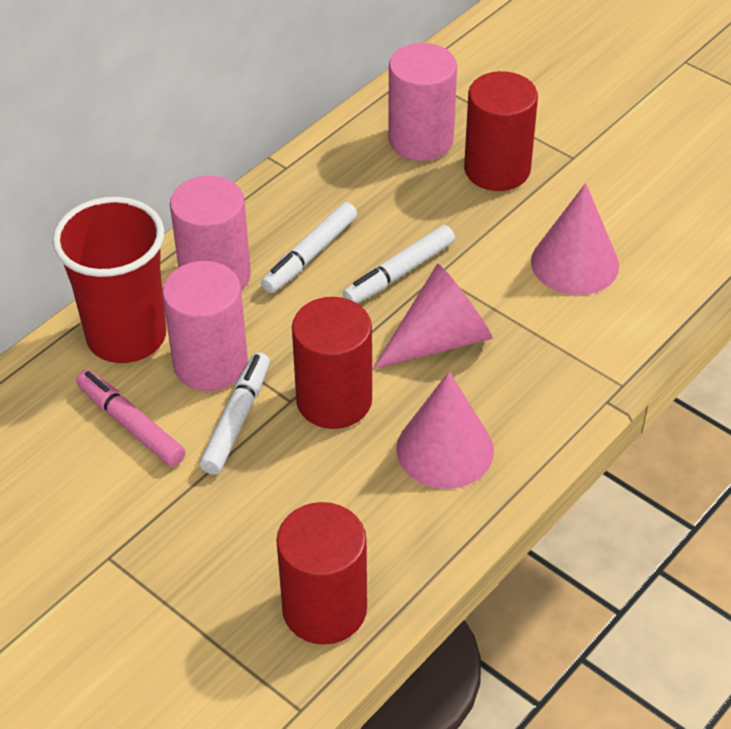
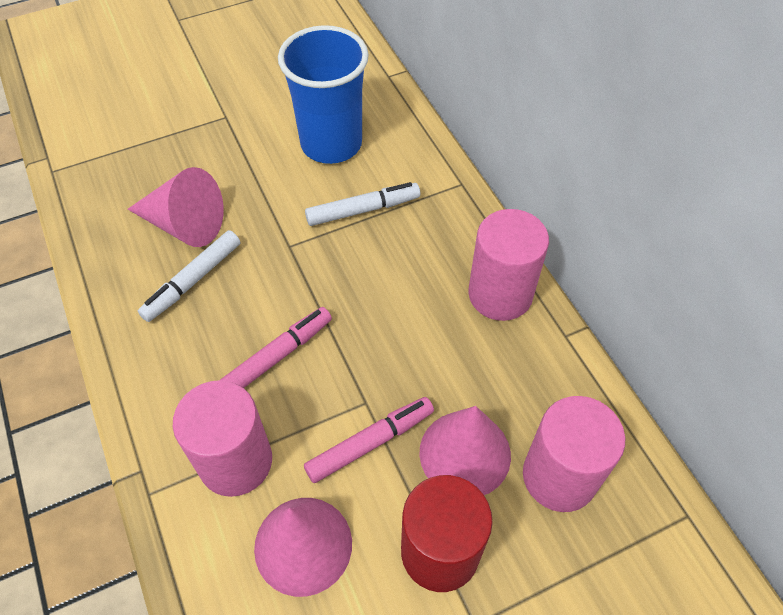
blue cup: none = 0 -> [278,25,369,164] = 1
pink marker: [76,370,186,467] = 1 -> [220,307,332,388] [304,397,434,483] = 2
red cup: [52,197,166,363] = 1 -> none = 0
red cylinder: [276,502,367,645] [292,297,372,429] [464,71,538,191] = 3 -> [401,475,493,592] = 1
white marker: [199,352,270,475] [261,202,357,293] [343,225,455,303] = 3 -> [138,230,240,322] [305,182,420,226] = 2

